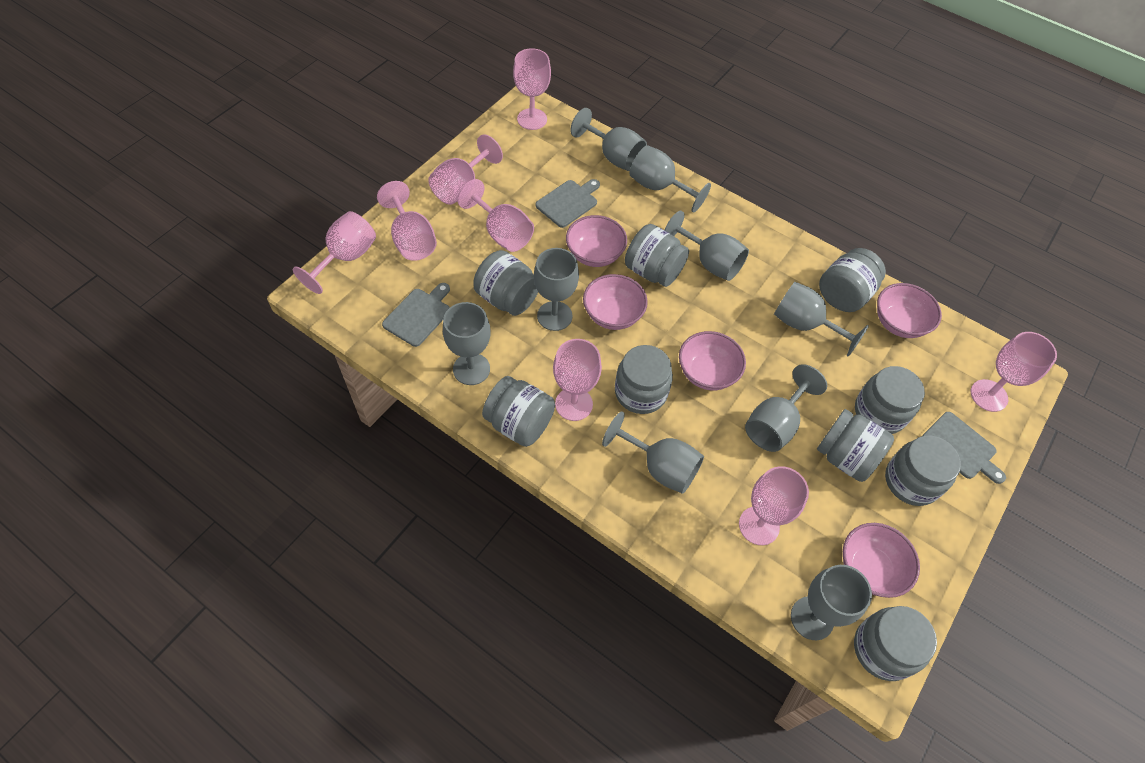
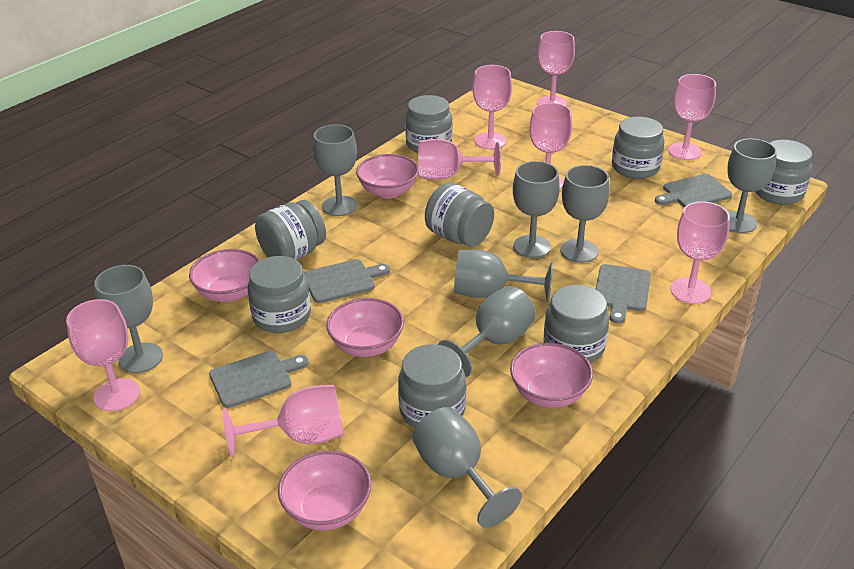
grey cutting board: [382,283,450,347] [535,179,600,228] [922,412,1006,484] = 3 -> [209,351,309,408] [303,259,390,303] [596,264,651,324] [655,174,732,208] = 4
grey goblet: [443,302,491,385] [534,248,579,331] [571,108,647,171] [602,411,704,494] [630,145,711,213] [665,211,749,281] [745,364,827,452] [774,282,869,357] [791,565,872,640] = 9 -> [94,265,163,373] [313,124,357,216] [413,407,522,528] [438,286,536,377] [454,250,553,302] [513,161,560,258] [560,165,610,263] [727,138,777,233] = 8
grey jar: [473,250,538,316] [482,376,555,447] [615,345,673,414] [625,224,689,287] [817,409,894,482] [819,248,886,312] [854,606,937,681] [855,366,925,434] [885,436,961,506] = 9 -> [248,256,311,333] [255,200,326,260] [398,344,466,428] [405,95,452,153] [425,183,494,247] [544,285,609,363] [612,117,664,179] [755,140,812,205] = 8

